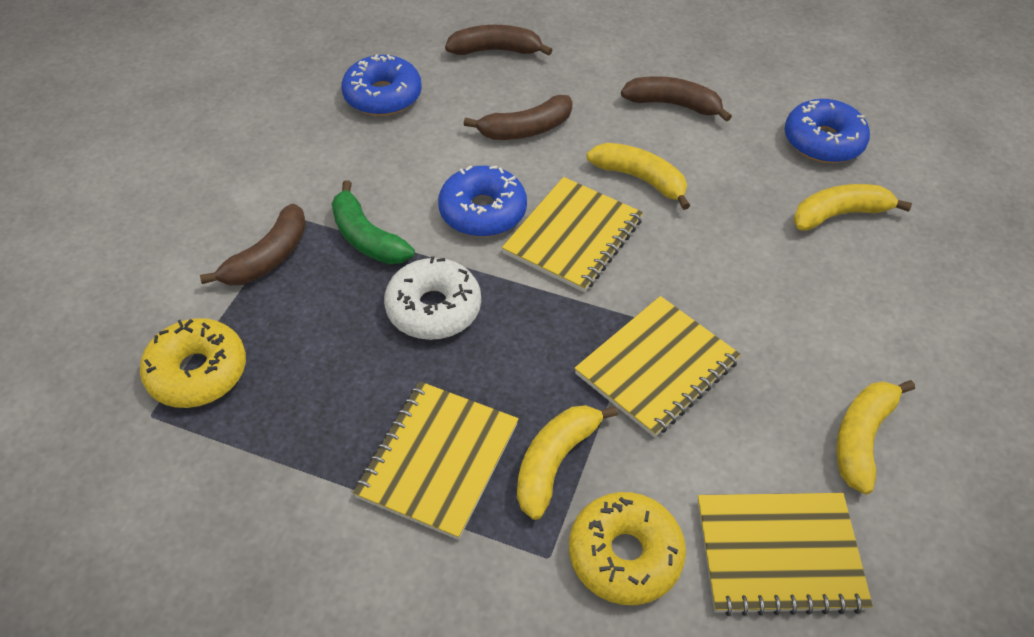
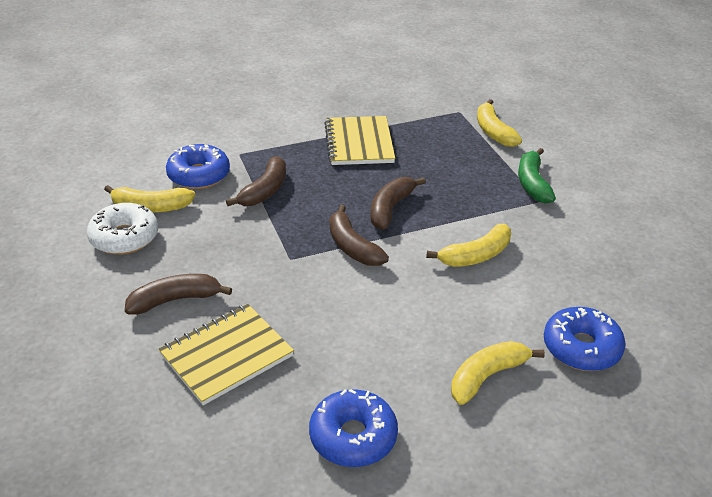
yellow donut: [140,318,246,408] [569,492,686,605] = 2 -> none = 0
yellow notebook: [353,381,519,540] [502,177,643,292] [574,296,741,437] [697,493,873,616] = 4 -> [158,304,294,405] [324,116,395,165] = 2

